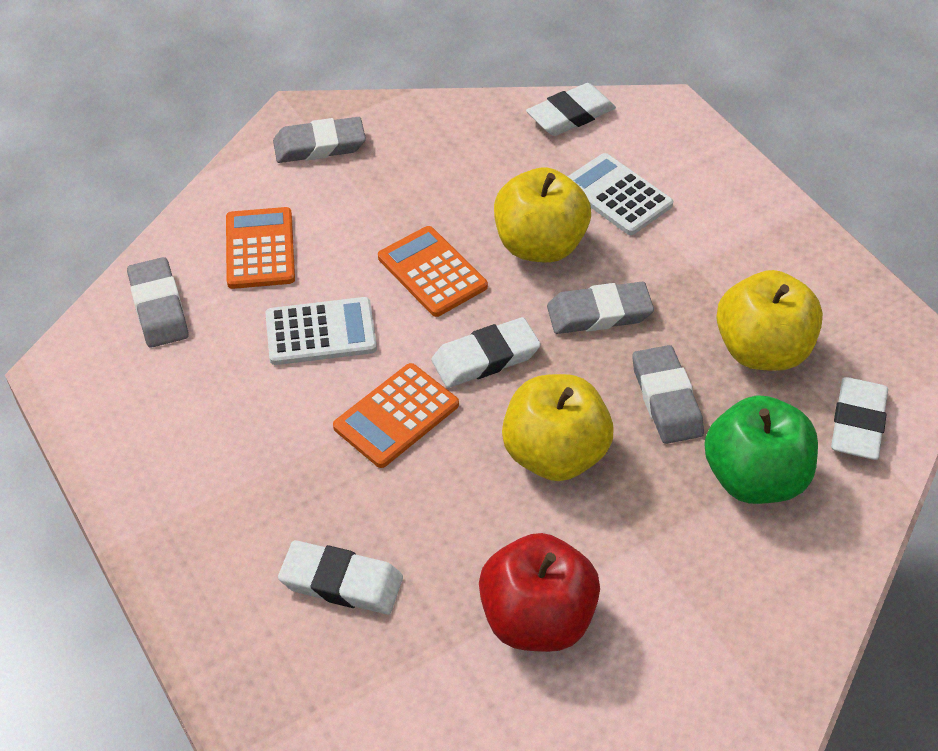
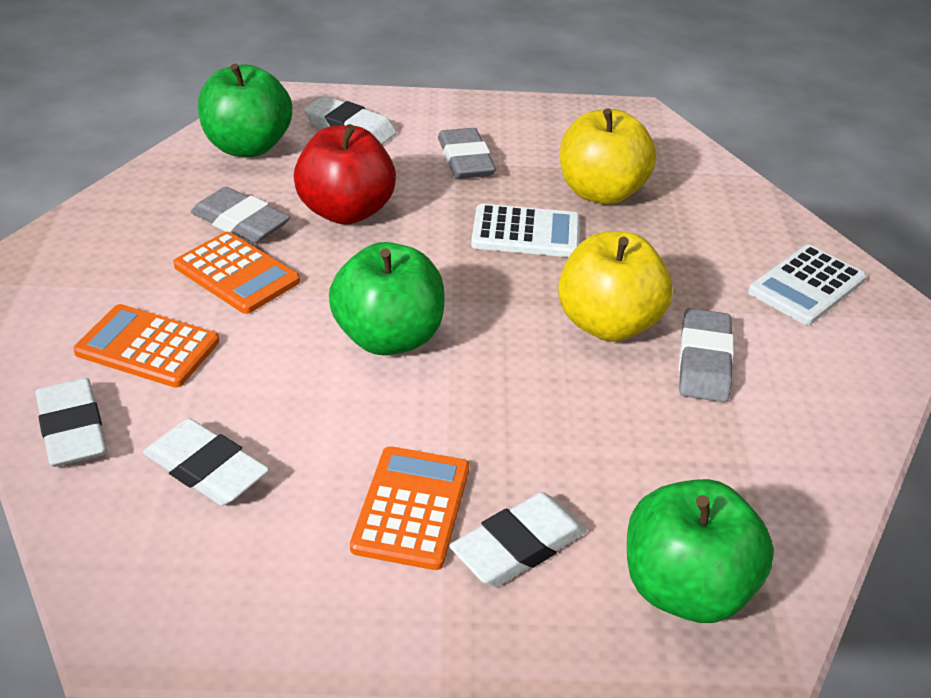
green apple: [704,395,818,504] = 1 -> [198,64,292,157] [329,242,445,355] [627,479,774,623] = 3
grey eraser: [127,257,189,348] [273,117,366,163] [547,282,654,334] [632,345,704,444] = 4 -> [191,187,290,243] [438,128,496,179] [679,308,734,402] = 3
yellow apple: [494,167,591,263] [502,374,614,481] [716,270,823,371] = 3 -> [558,231,673,342] [560,108,656,204] = 2

